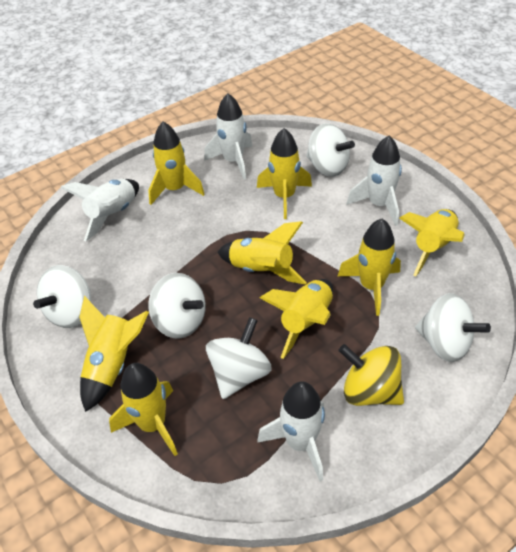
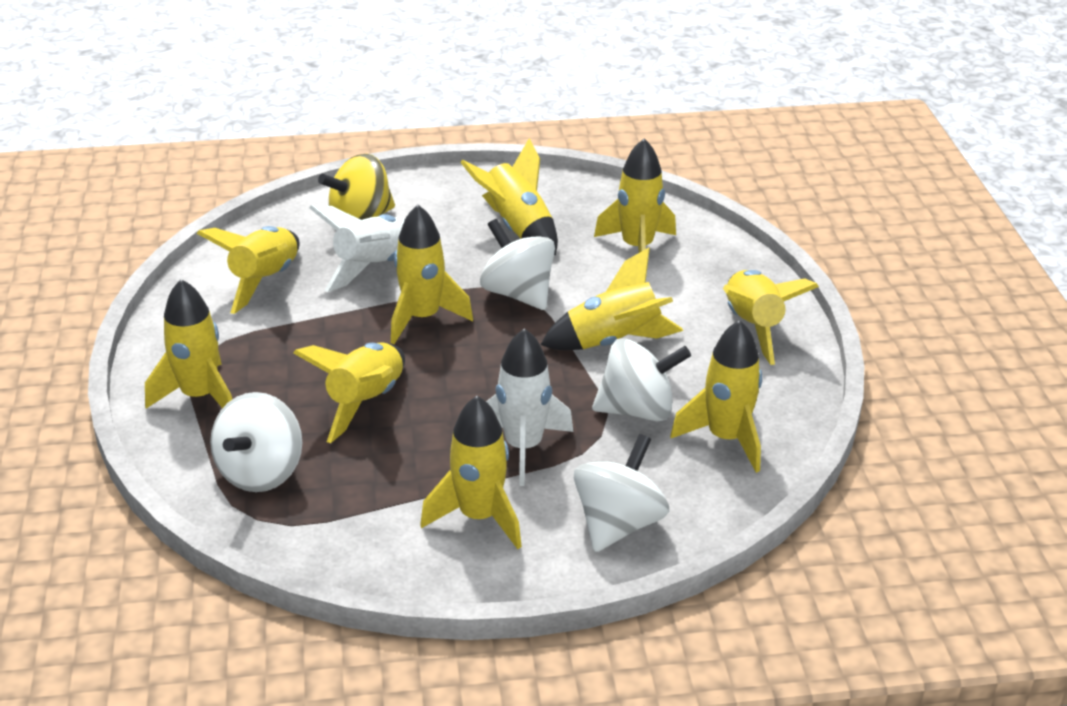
white rocket: [60,179,139,241] [204,93,253,179] [257,382,325,481] [347,136,402,226] = 4 -> [309,205,405,292] [486,328,574,486] = 2
white spinning top: [33,265,91,328] [148,273,206,338] [206,317,272,399] [306,123,355,177] [415,293,491,362] = 5 -> [210,392,302,492] [480,219,555,310] [574,434,669,552] [592,338,691,422] = 4
yellow rocket: [79,296,149,412] [109,363,178,456] [148,122,204,205] [218,221,307,285] [257,128,312,219] [260,279,333,359] [338,219,401,316] [399,209,465,276] = 8 -> [145,279,232,408] [196,226,300,314] [293,342,405,443] [391,205,473,344] [420,396,522,549] [460,138,558,255] [541,248,683,350] [594,139,676,253] [670,320,762,473] [723,270,819,365] = 10

